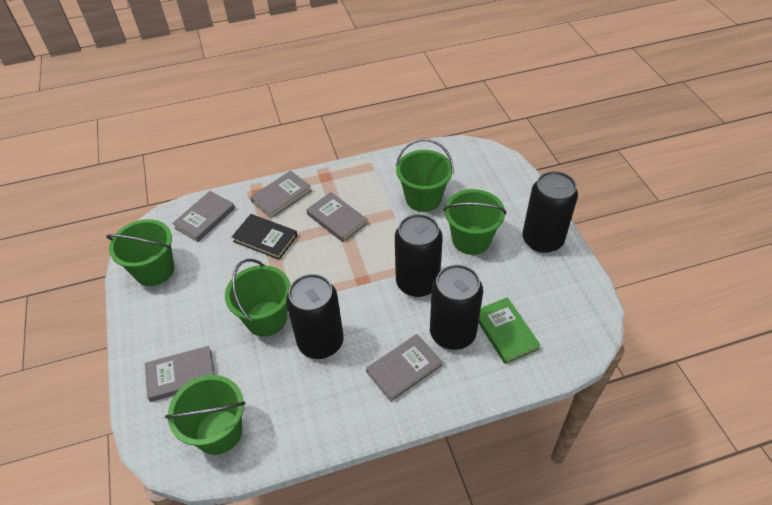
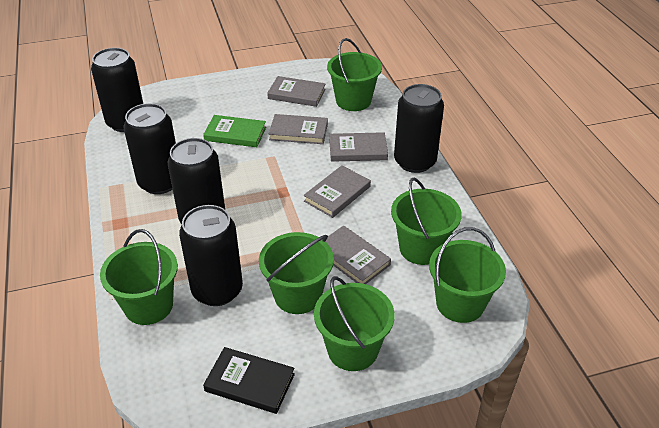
black can: [286,274,344,359] [395,214,443,297] [430,264,483,350] [523,171,578,253] = 4 -> [91,48,143,132] [124,103,176,194] [168,138,225,224] [179,205,243,306] [394,84,444,173] = 5
green bucket: [106,219,174,286] [165,375,245,455] [225,259,291,336] [396,139,454,212] [443,189,506,255] = 5 -> [100,229,178,325] [259,232,334,314] [314,276,395,371] [327,38,382,111] [391,177,462,265] [429,227,506,323] = 6

